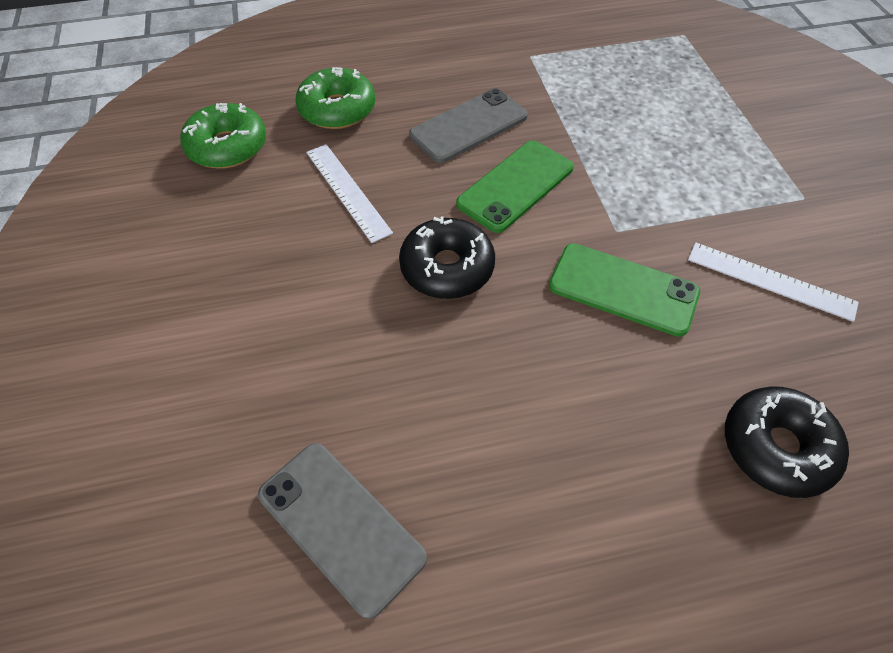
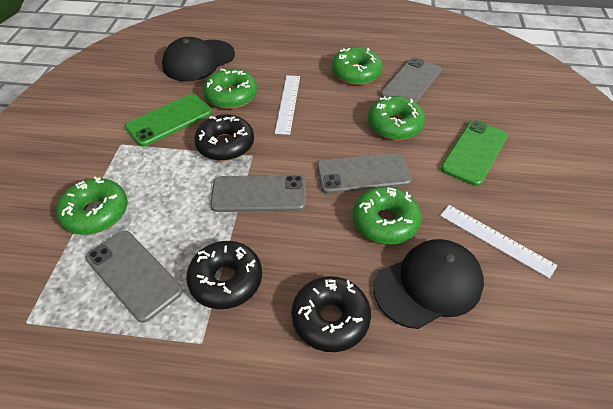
black cap: none = 0 -> [162,37,235,82] [373,239,484,329] = 2
black donut: [399,216,495,299] [725,386,849,498] = 2 -> [186,241,262,309] [194,114,254,161] [291,276,371,352] = 3
green donut: [180,103,266,169] [296,67,375,129] = 2 -> [56,177,128,235] [203,69,257,109] [332,47,383,85] [353,186,422,244] [368,96,425,140] = 5
grey phone: [258,443,427,619] [409,88,528,163] = 2 -> [86,231,183,323] [210,175,306,212] [317,153,412,194] [380,57,442,103] = 4

